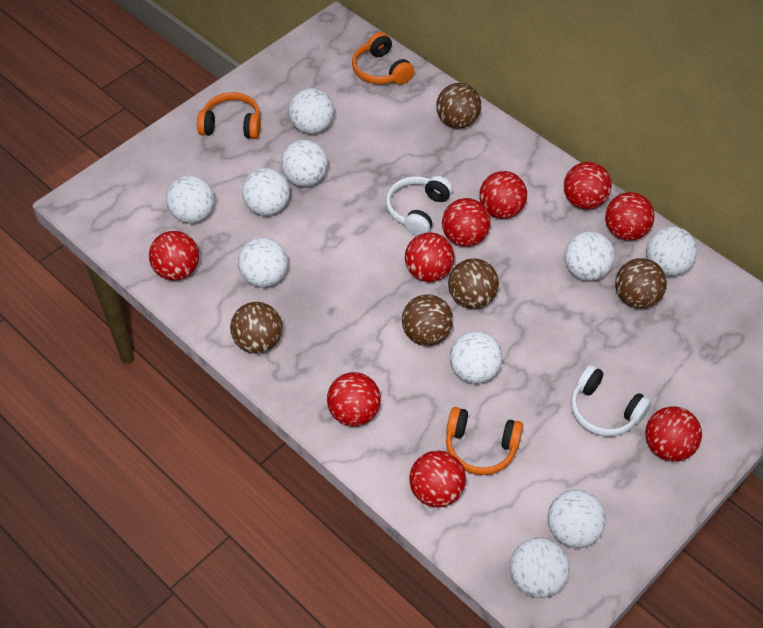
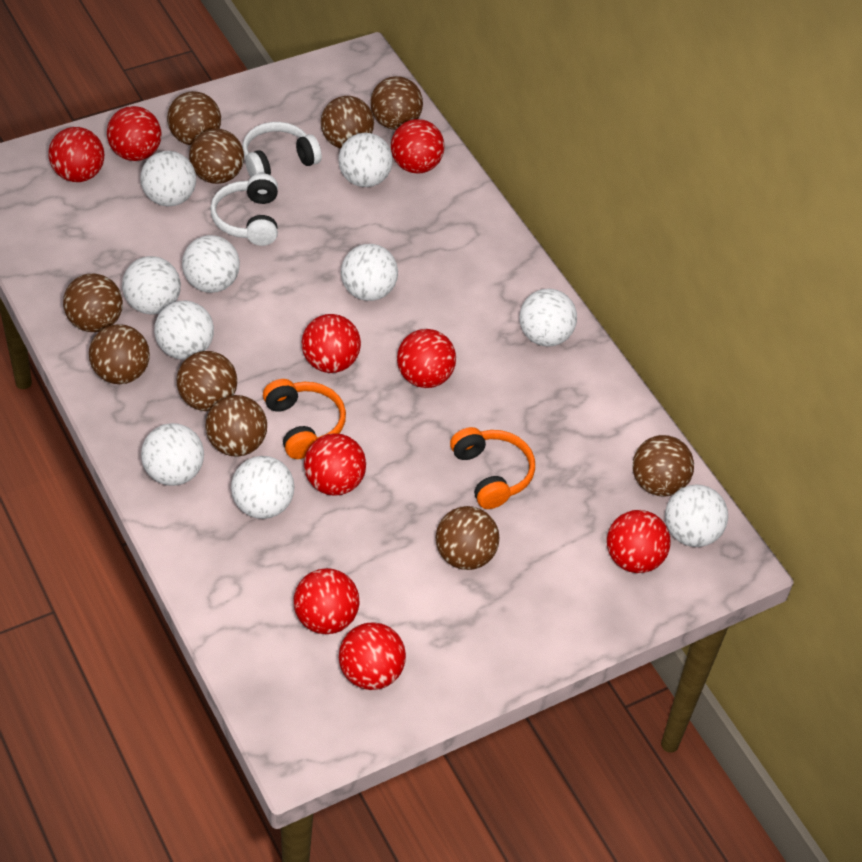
brown ball: [230,302,282,354] [402,294,453,346] [436,83,481,129] [448,258,499,309] [615,258,667,309] = 5 -> [63,274,123,332] [89,324,150,384] [167,91,221,145] [177,351,237,411] [189,129,244,184] [205,395,267,457] [321,96,374,149] [370,76,423,130] [436,506,500,570] [632,435,694,496] = 10
orange headphones: [197,92,261,139] [352,32,414,85] [446,407,523,475] = 3 -> [263,379,346,459] [450,427,535,509] = 2

